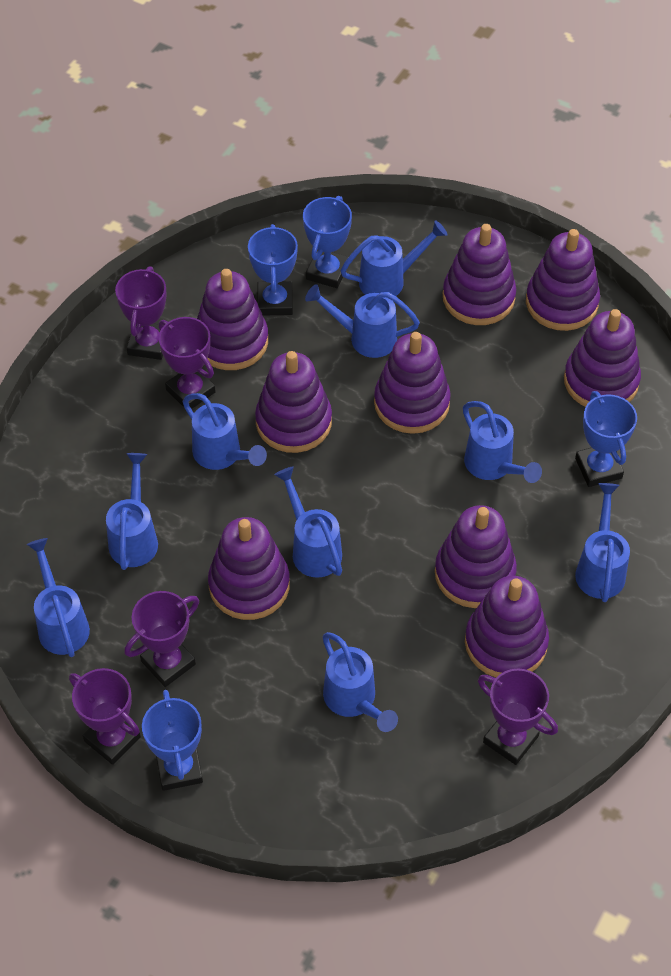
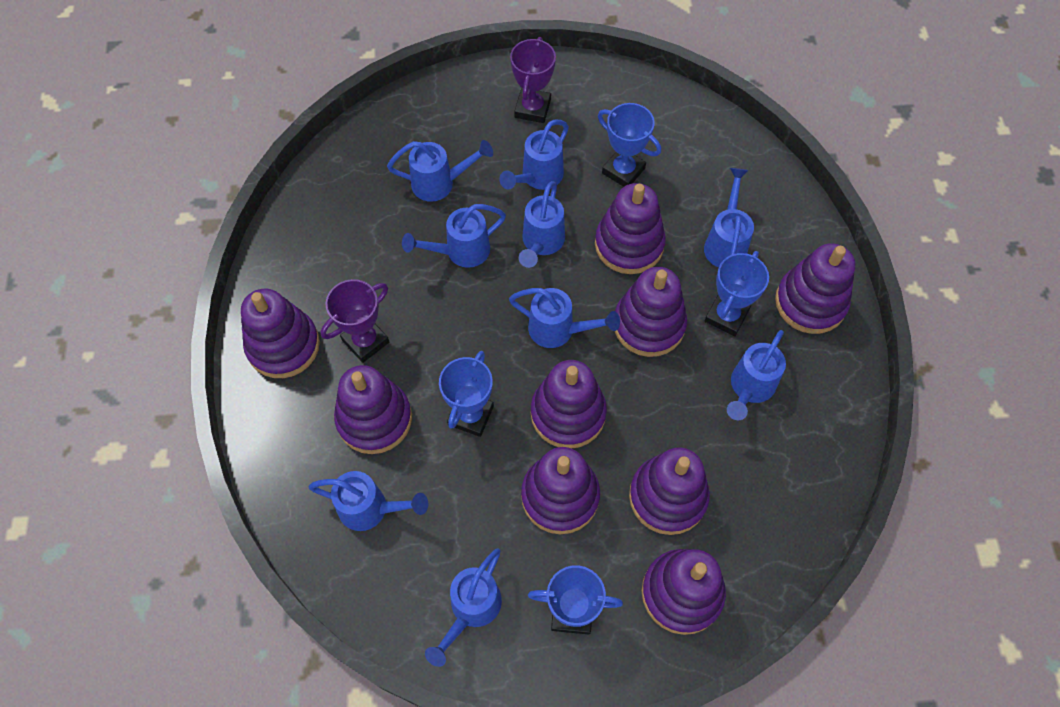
purple trophy: [69,668,141,765] [115,266,167,360] [125,591,199,687] [159,317,216,409] [478,668,558,765] = 5 -> [321,279,389,363] [510,37,556,123] = 2

